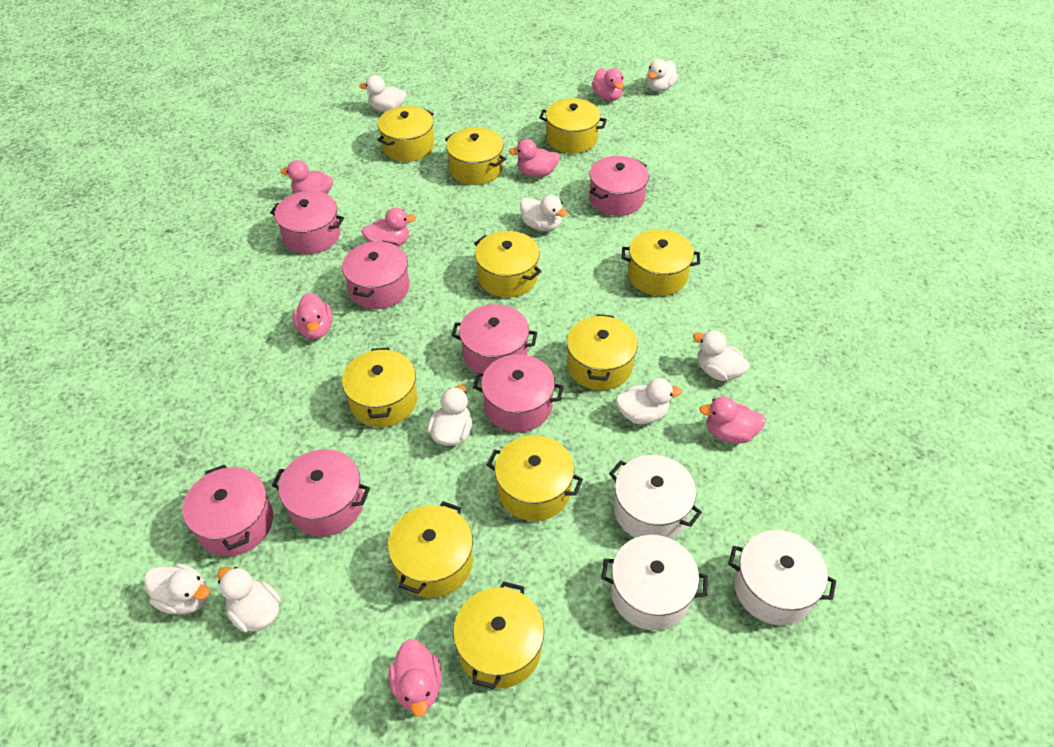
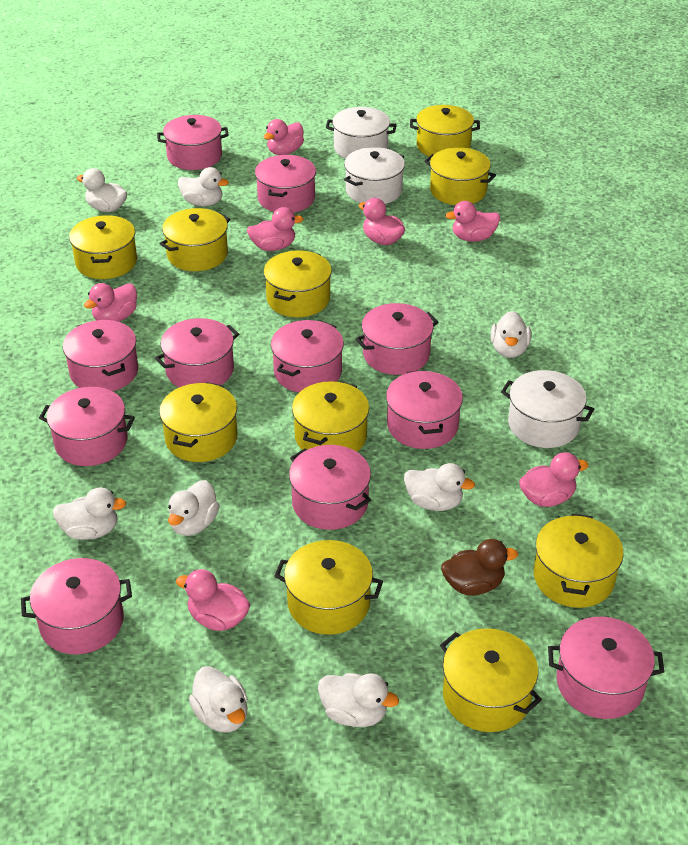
brown duck: none = 0 -> [441,539,518,596] = 1
pink pot: [182,464,273,556] [270,191,344,254] [271,449,370,536] [342,241,410,309] [451,304,537,374] [473,354,563,432] [589,156,649,216] = 7 -> [21,558,132,654] [39,387,135,466] [63,320,138,391] [155,318,239,387] [157,115,229,170] [255,155,316,213] [271,320,344,393] [289,445,371,530] [356,303,438,375] [386,370,463,449] [548,617,665,719] = 11

